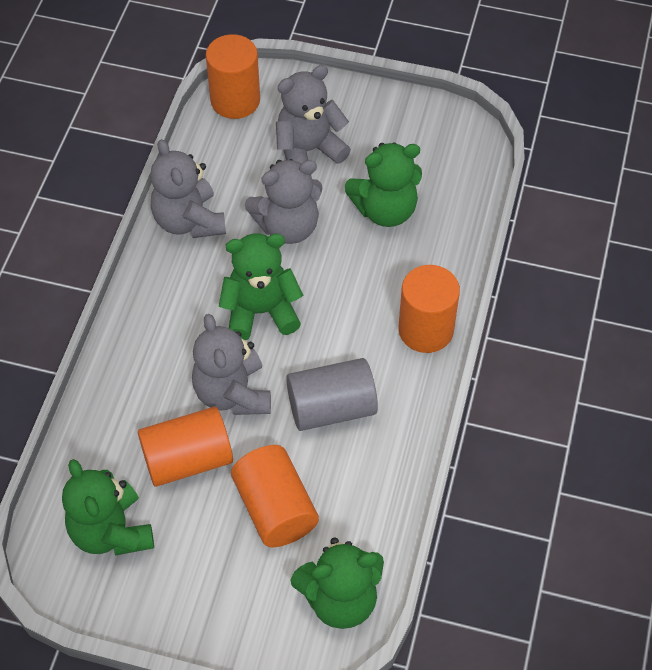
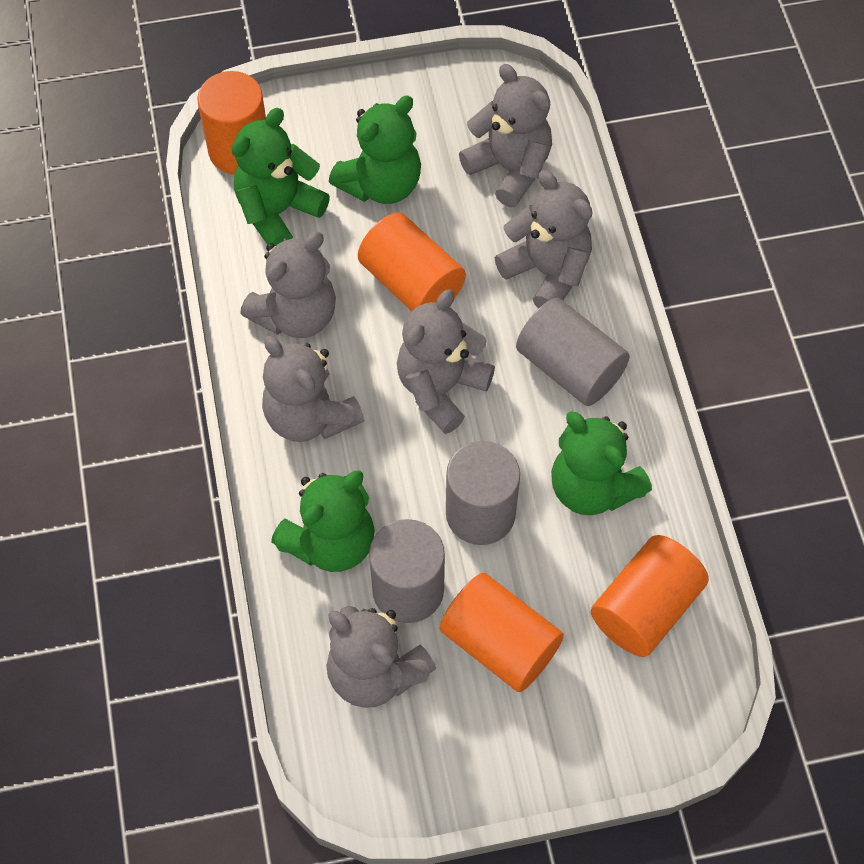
grey cylinder: [286,358,378,431] = 1 -> [369,519,445,623] [446,441,520,545] [516,298,630,406] = 3
grey teddy bear: [150,139,226,238] [192,314,271,415] [245,159,322,244] [276,65,351,164] = 4 -> [240,232,336,338] [262,336,364,442] [326,606,436,708] [397,289,495,434] [459,64,552,207] [495,170,592,308] = 6

